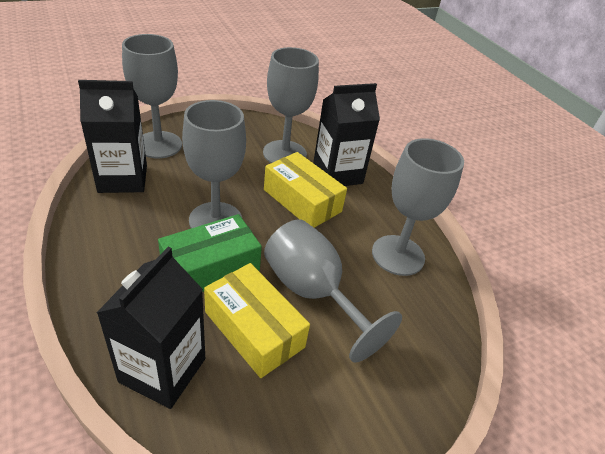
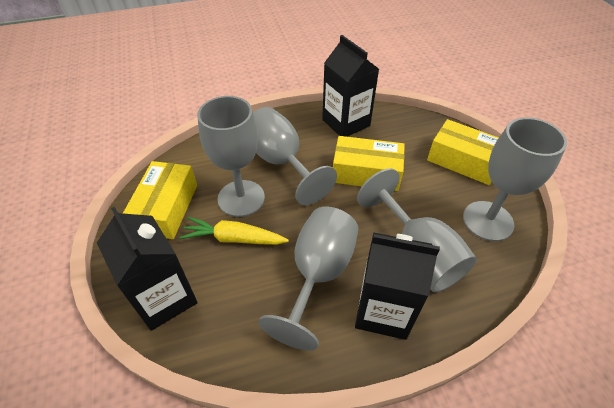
green box: [158,214,262,292] = 1 -> none = 0
yellow box: [204,263,310,378] [264,152,347,228] = 2 -> [123,161,197,239] [333,136,405,191] [427,119,499,185] = 3
yellow carrot: none = 0 -> [180,217,289,245] = 1

